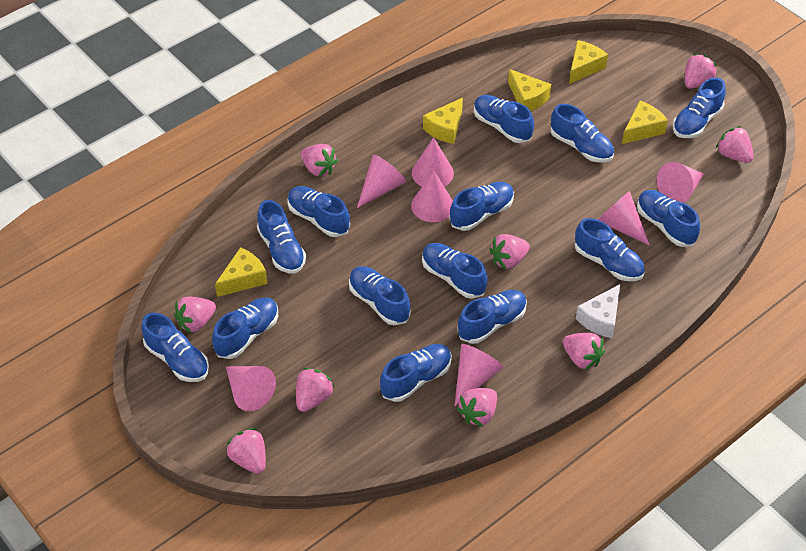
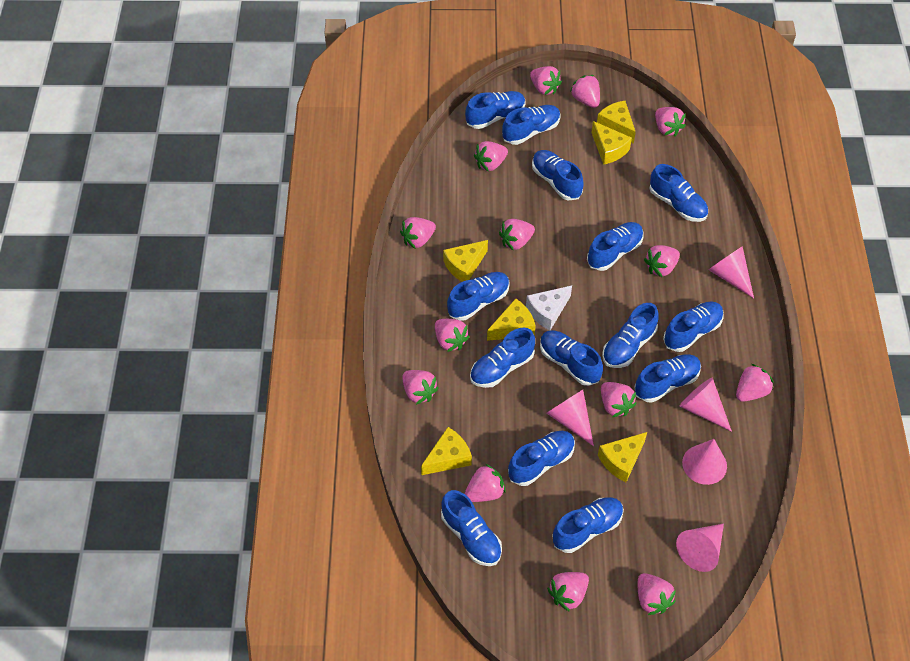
pink cone: [226,366,276,411] [357,155,406,208] [411,170,453,222] [412,137,454,186] [454,344,503,407] [598,191,649,245] [657,162,704,203] = 7 -> [546,390,594,446] [676,523,724,572] [679,378,732,432] [682,439,727,485] [708,246,754,298] = 5
pink strawberry: [174,297,216,334] [226,428,266,474] [296,368,335,412] [301,144,338,177] [456,388,497,427] [489,234,530,269] [563,333,605,370] [685,54,717,89] [716,126,754,163] = 9 -> [400,217,436,249] [402,370,439,405] [435,319,470,352] [465,464,506,502] [474,141,508,172] [499,219,535,251] [530,66,562,95] [547,572,589,612] [570,75,600,108] [601,382,637,417] [638,573,676,615] [644,245,680,277] [655,107,686,136] [736,364,774,402] = 14
yellow cheese: [215,247,267,297] [423,98,463,144] [508,69,551,111] [569,40,608,84] [622,101,668,144] = 5 -> [421,427,472,475] [443,240,488,282] [487,299,536,341] [591,121,632,165] [597,101,636,144] [598,432,647,482] = 6

